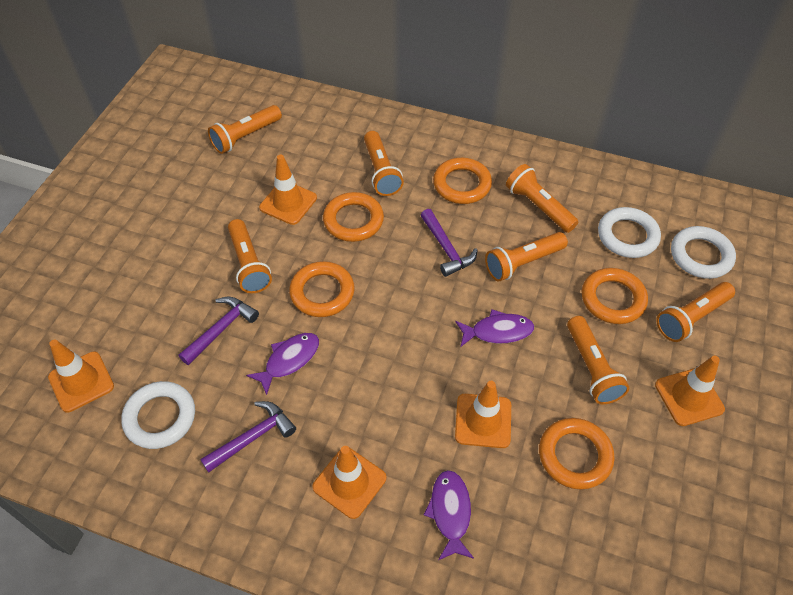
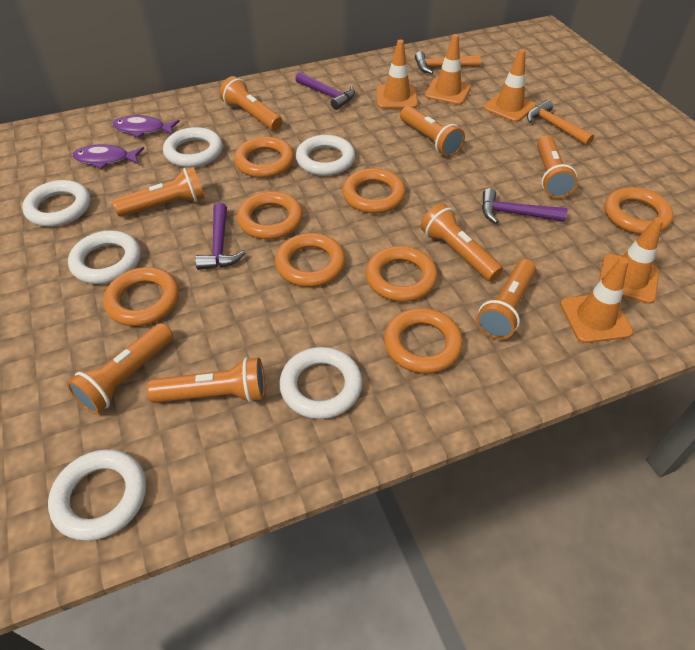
orange flashlight: [208,105,282,154] [228,219,272,293] [364,131,404,196] [485,232,568,281] [506,164,578,233] [567,316,630,404] [656,282,735,342] = 7 -> [67,323,174,415] [112,167,205,217] [147,357,265,403] [219,76,282,131] [400,106,465,157] [421,203,503,282] [476,259,536,340] [537,136,578,198] = 8
orange hammer: none = 0 -> [415,51,481,74] [527,100,594,146] = 2
orange ring: [289,261,355,317] [323,192,384,242] [433,158,492,204] [539,418,615,489] [582,268,648,324] = 5 -> [103,267,179,326] [234,137,294,178] [237,191,303,240] [275,233,345,287] [342,168,406,214] [366,246,438,302] [384,308,463,373] [605,187,673,235] = 8
purple fish: [246,333,319,395] [424,470,474,560] [456,309,534,346] = 3 -> [73,144,144,169] [112,115,180,138] = 2
white ring: [121,381,195,449] [598,207,661,258] [671,226,736,279] = 3 -> [22,180,90,227] [48,449,146,541] [68,230,141,284] [163,127,223,168] [279,347,362,419] [296,135,355,176] = 6

